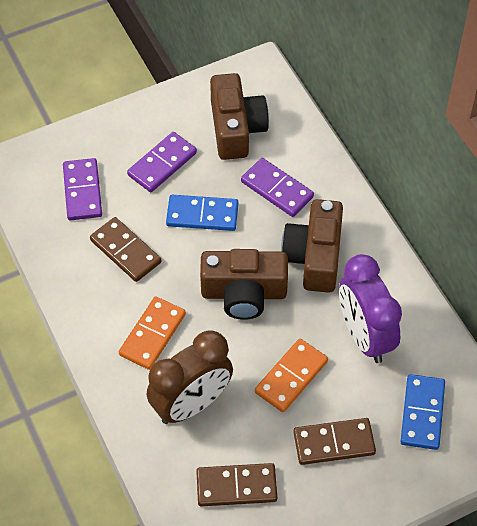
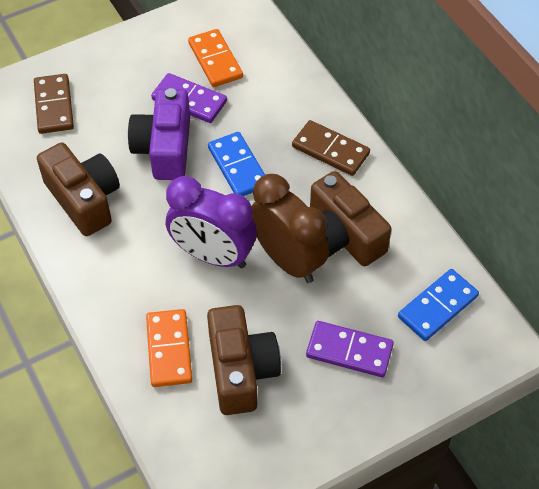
brown domino: [90,217,161,282] [196,463,277,507] [293,418,376,465] = 3 -> [34,74,74,134] [292,120,370,176] = 2
purple camera: none = 0 -> [128,88,190,180] = 1
purple domino: [63,158,102,221] [127,132,197,192] [241,158,314,217] = 3 -> [151,73,227,123] [306,321,394,377] = 2

